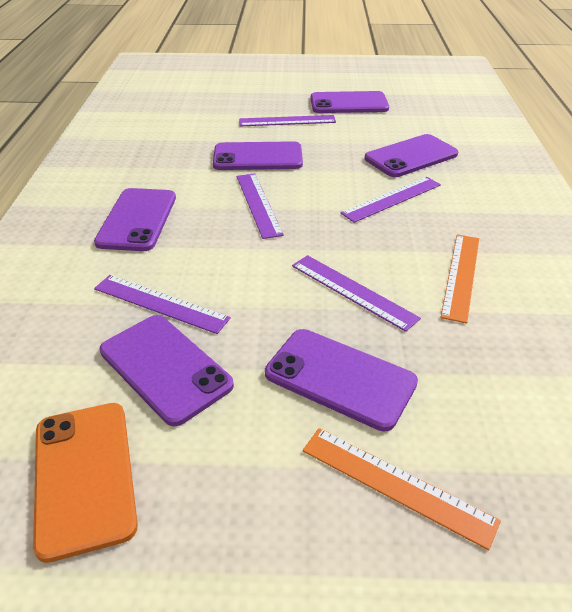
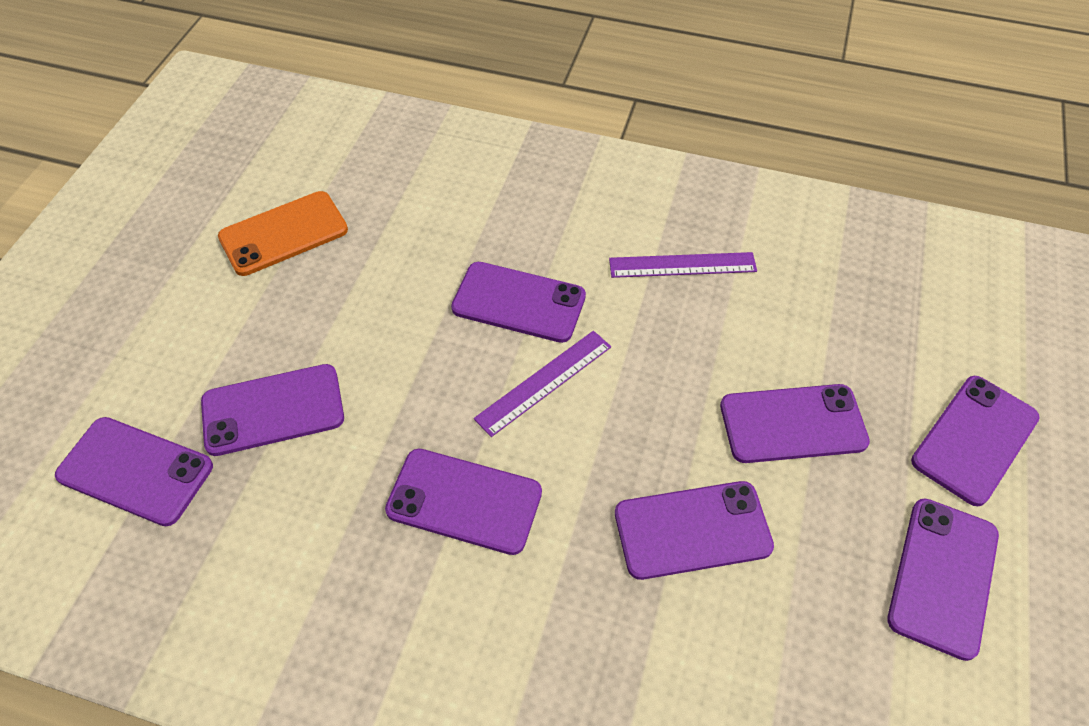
orange ruler: [303,428,501,550] [441,234,479,323] = 2 -> none = 0
purple phone: [94,188,176,251] [99,315,234,426] [213,141,303,170] [265,329,418,431] [311,91,389,113] [365,134,458,177] = 6 -> [55,417,213,526] [201,364,344,456] [385,449,542,555] [451,262,586,343] [615,481,774,580] [720,384,870,463] [887,498,999,661] [911,376,1040,506] = 8
purple ruler: [94,275,231,334] [237,173,284,239] [239,115,336,126] [292,255,421,332] [341,177,441,223] = 5 -> [474,331,611,437] [609,252,757,278] = 2

